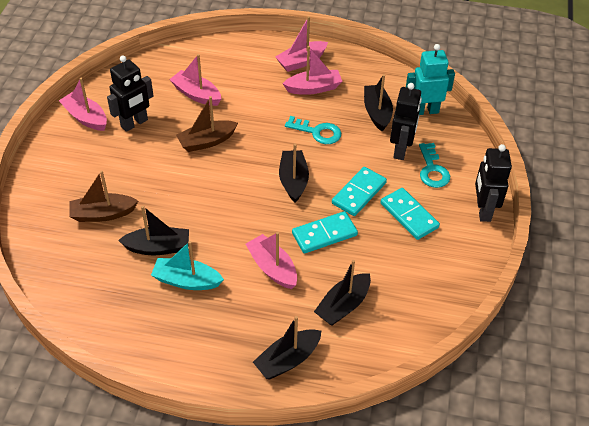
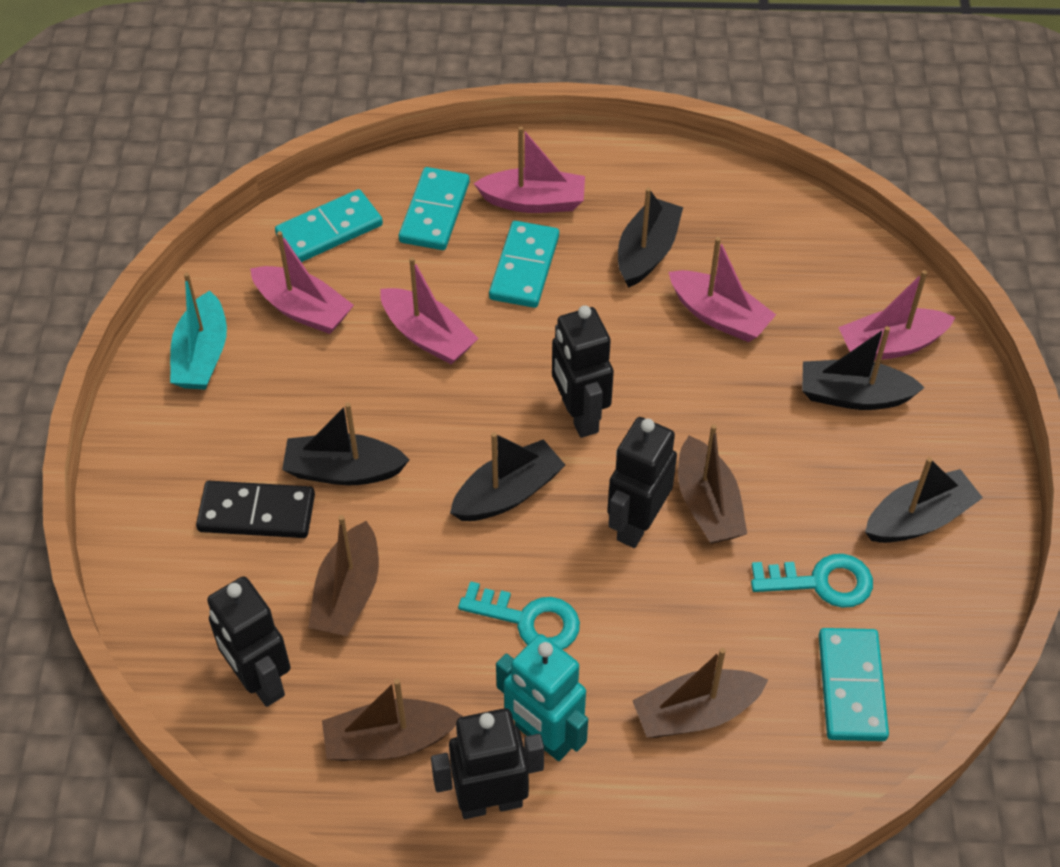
black domino: none = 0 -> [196,481,315,538] = 1
black robot: [107,55,154,132] [390,83,422,160] [475,144,512,222] = 3 -> [207,576,291,707] [431,708,544,819] [552,305,614,438] [607,417,677,548] = 4
brown boat: [70,170,138,222] [176,96,238,152] = 2 -> [308,515,379,636] [322,679,463,761] [632,648,768,738] [678,424,747,544] = 4
turquoise domino: [292,211,358,254] [332,167,387,216] [380,188,440,240] = 3 -> [275,189,383,262] [399,167,470,250] [489,221,559,308] [819,628,889,741] = 4

